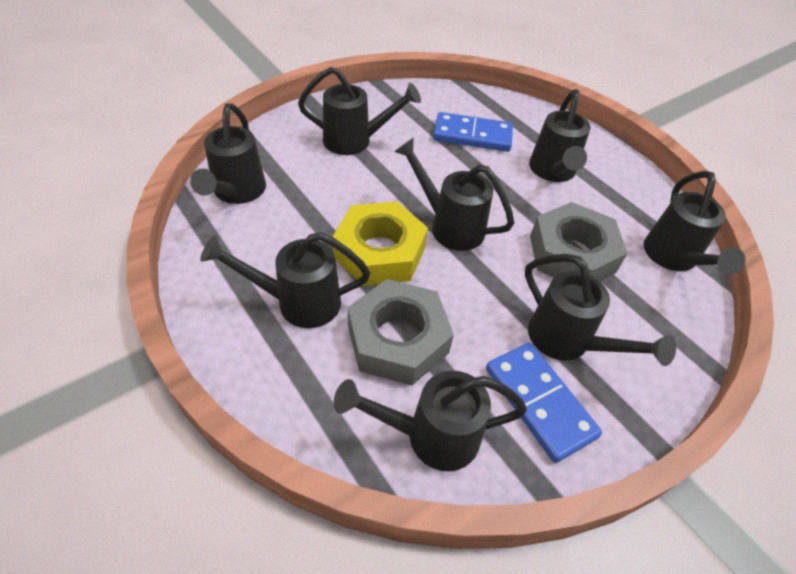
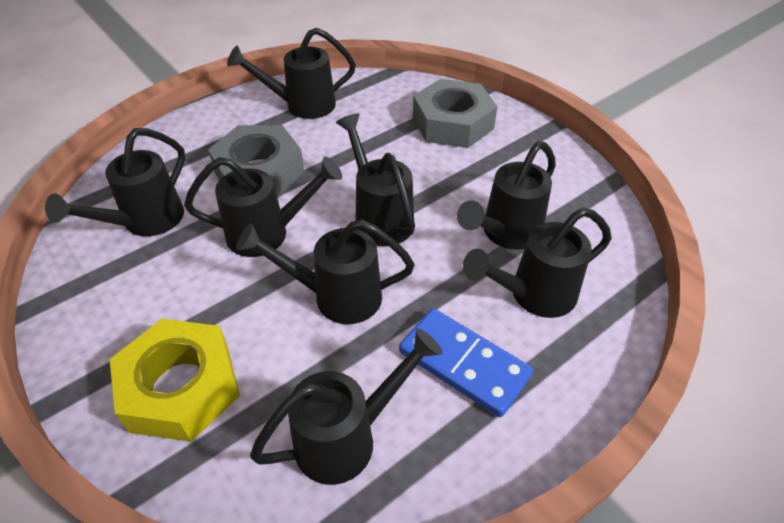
blue domino: [433,112,513,152] [486,343,602,463] = 2 -> [399,308,533,417] = 1

